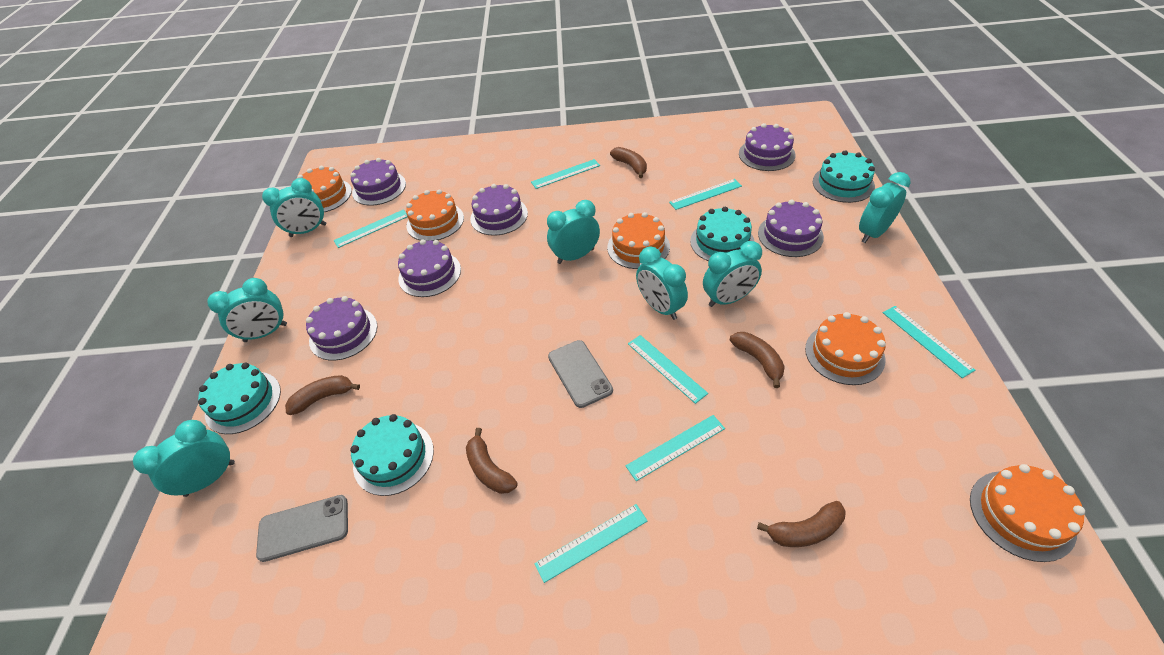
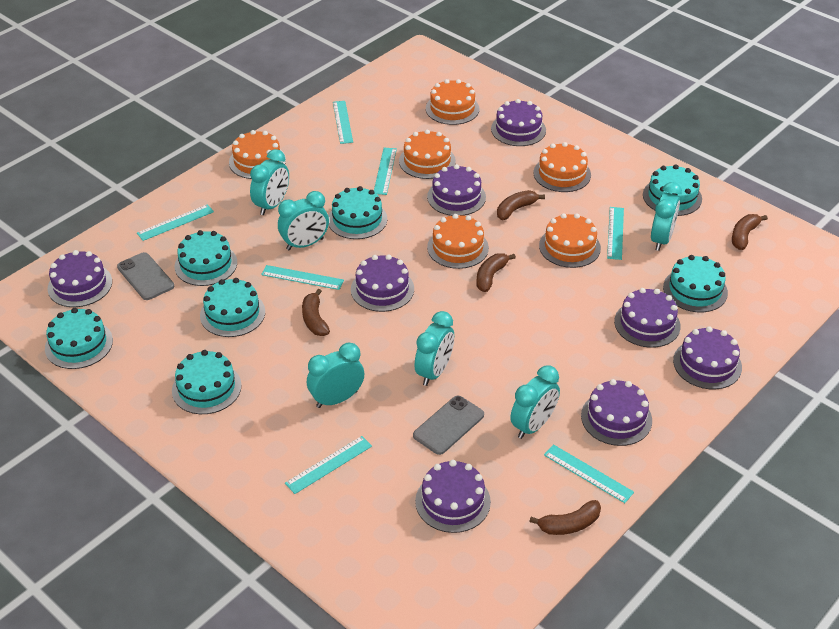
orange cake: [297,166,352,212] [406,189,464,241] [607,212,670,269] [805,312,886,385] [970,464,1085,562] = 5 -> [229,130,286,179] [399,130,456,179] [426,79,479,125] [427,214,489,269] [534,142,591,192] [539,213,601,268] = 6
purple cake: [306,296,377,361] [350,158,406,206] [398,240,461,297] [470,184,528,236] [739,123,796,171] [758,200,824,257] = 6 -> [48,250,112,307] [351,254,414,312] [415,460,491,533] [427,164,486,216] [491,99,546,146] [581,379,652,446] [614,288,681,348] [673,326,742,389] = 8
turquoise cake: [198,362,281,434] [350,414,434,496] [690,207,754,261] [813,150,875,203] = 4 -> [45,308,113,369] [172,350,242,414] [175,230,237,286] [200,278,265,337] [328,186,387,239] [643,164,702,216] [663,255,728,312] = 7
turquoise clock: [133,420,235,497] [207,278,287,342] [262,178,326,237] [547,200,600,264] [636,247,688,320] [703,241,762,307] [859,172,911,243] = 7 -> [250,149,289,215] [278,191,329,250] [307,343,364,408] [414,311,454,386] [510,365,560,439] [651,182,682,251] = 6

